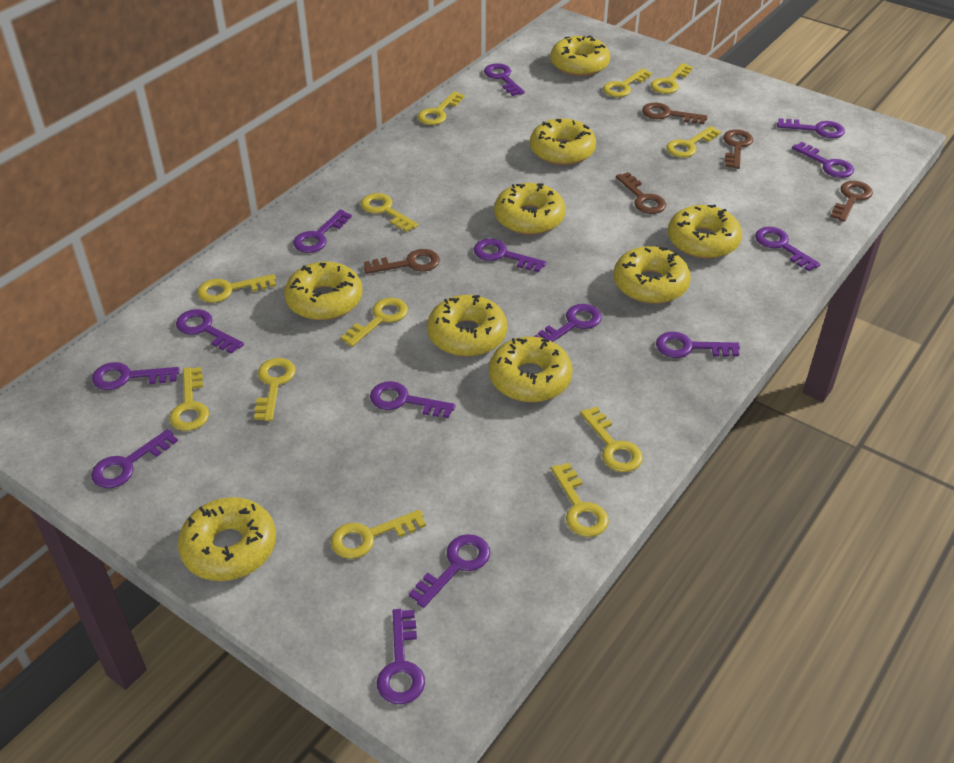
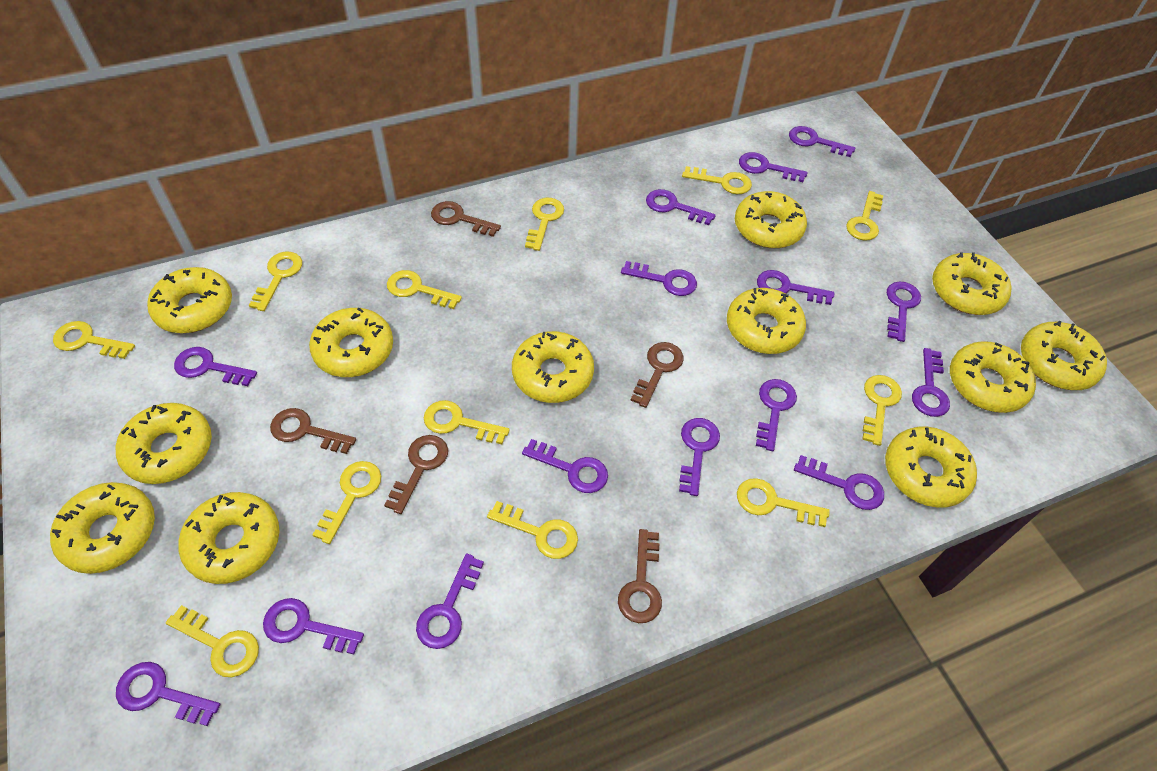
purple key: [91,429,178,488] [92,362,179,390] [176,309,244,354] [293,210,352,253] [370,381,455,418] [377,609,425,705] [409,534,490,608] [474,239,546,272] [484,63,525,96] [533,304,602,342] [656,332,740,358] [755,227,820,271] [777,118,845,138] [792,142,854,178] = 14 -> [116,662,220,726] [174,347,257,386] [263,598,364,654] [416,553,484,649] [522,439,608,493] [621,261,697,296] [646,189,716,225] [679,418,720,496] [739,152,807,182] [756,379,797,451] [757,270,834,305] [789,126,855,157] [794,455,884,510] [887,281,921,342] [912,348,950,417] = 15
yellow donut: [178,497,276,581] [284,262,362,320] [427,295,507,357] [489,337,573,402] [494,183,566,235] [530,118,596,165] [550,35,610,76] [614,246,691,304] [668,204,742,259] = 9 -> [50,482,155,574] [116,403,212,484] [147,267,232,333] [178,492,280,584] [309,308,393,377] [512,331,594,403] [727,288,806,354] [735,191,807,248] [885,426,977,508] [932,252,1012,315] [950,341,1036,413] [1021,321,1107,390] = 12

